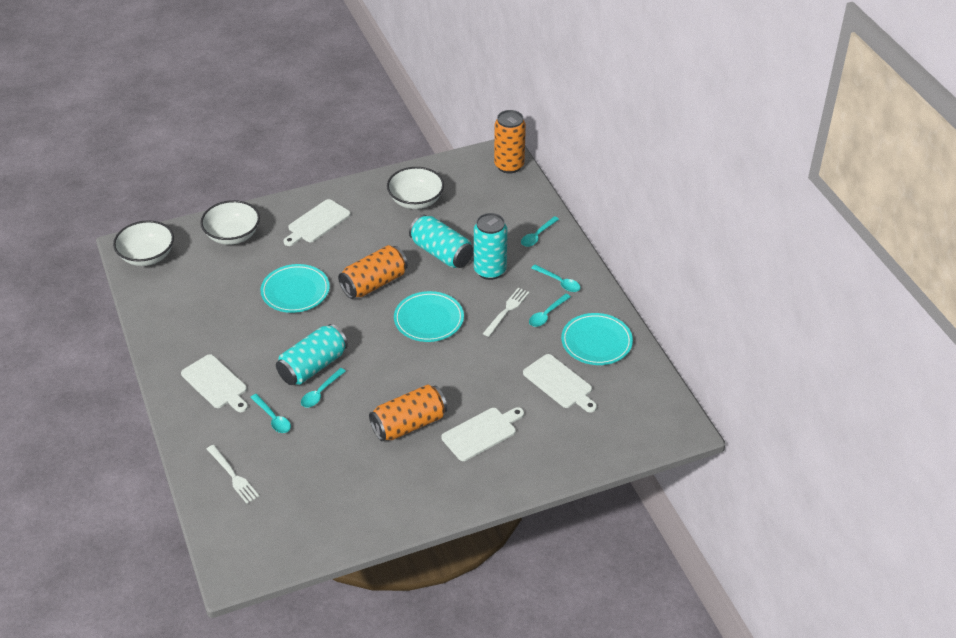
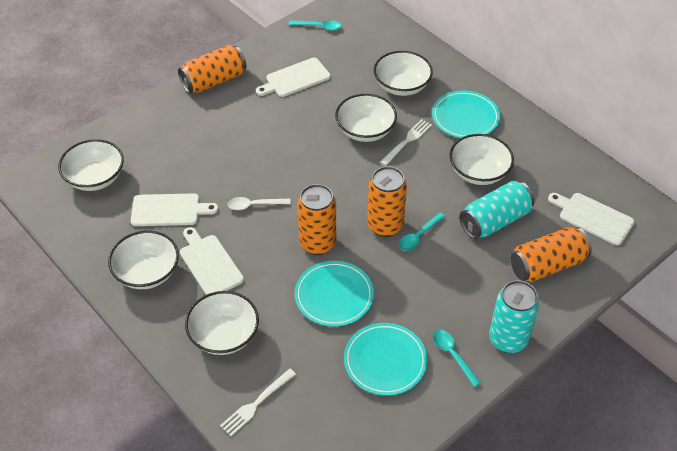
orange can: [338,245,408,299] [369,384,447,441] [494,110,526,174] = 3 -> [178,45,247,94] [297,184,336,255] [367,166,407,237] [510,227,592,282] = 4
turquoise can: [276,324,348,385] [409,214,473,268] [474,213,507,280] = 3 -> [459,181,535,239] [489,280,539,353] = 2
turquoise spoon: [250,394,291,433] [301,368,346,408] [521,216,559,247] [529,294,571,327] [531,265,581,292] = 5 -> [289,20,341,30] [399,213,445,251] [433,330,481,387] = 3
white bowl: [113,220,174,266] [200,200,260,245] [387,167,444,209] = 3 -> [58,139,124,191] [108,231,179,289] [185,291,259,355] [335,94,397,142] [374,51,433,96] [449,134,514,185] = 6
white spoon: none = 0 -> [227,197,291,210] = 1

